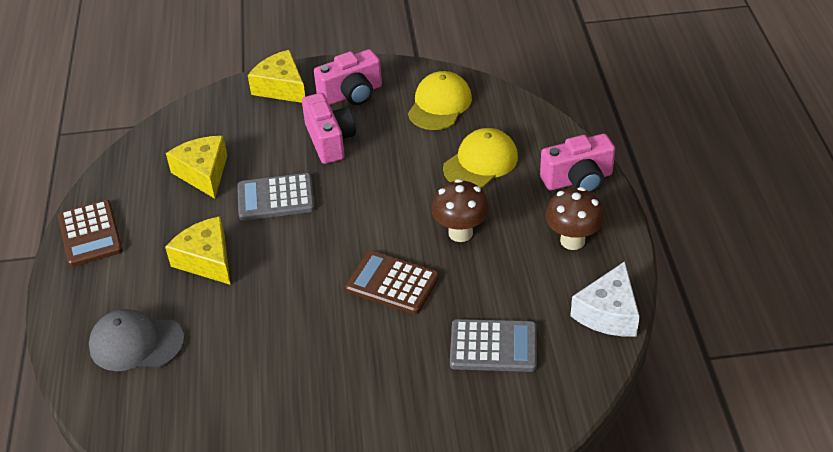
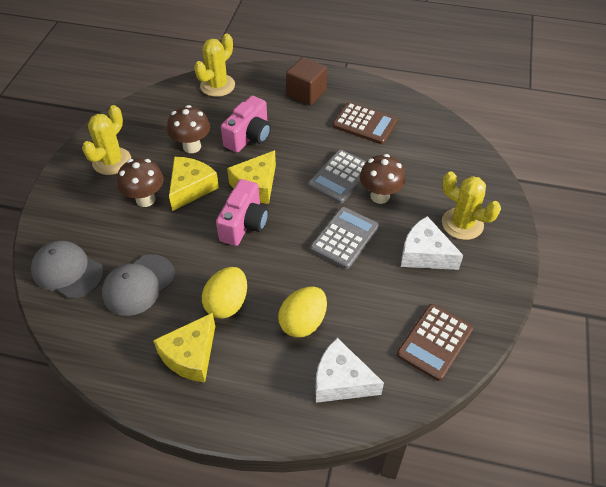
brown cube: none = 0 -> [286,57,327,106] = 1
brown mushroom: [431,179,489,242] [545,187,604,250] = 2 -> [117,158,164,207] [167,105,210,153] [360,154,406,204] = 3
grey cap: [89,309,185,371] = 1 -> [31,241,104,299] [102,255,175,316] = 2
pink camera: [302,93,356,164] [314,49,382,105] [540,134,615,193] = 3 -> [216,179,268,246] [221,96,271,152] = 2
white cheese: [570,261,640,336] = 1 -> [315,338,384,403] [401,216,463,270] = 2
yellow cactus: none = 0 -> [82,105,131,175] [194,33,235,97] [442,171,501,240] = 3
yellow cap: [408,71,472,130] [443,128,518,188] = 2 -> none = 0
yellow egg: none = 0 -> [202,267,247,319] [278,287,327,338] = 2

